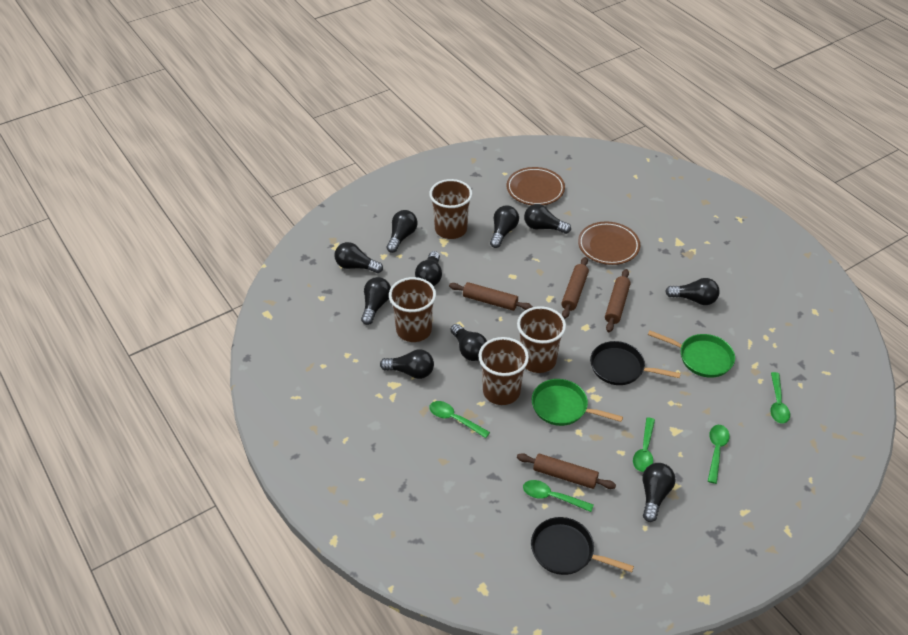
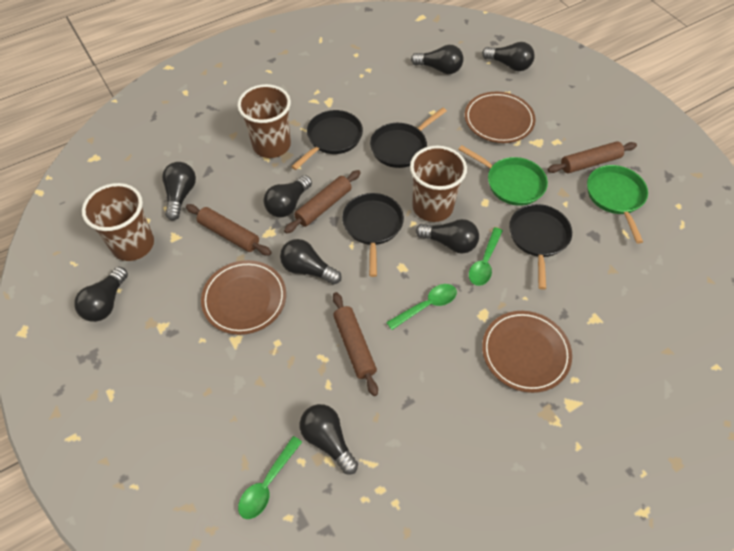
black light bulb: [335,242,383,273] [361,277,391,325] [380,349,434,379] [387,210,418,253] [415,251,442,286] [451,324,487,361] [490,206,519,248] [524,204,571,234] [643,463,675,522] [665,278,720,305] = 10 -> [74,267,128,322] [162,162,196,220] [264,175,312,217] [280,239,341,284] [300,404,358,475] [411,45,463,74] [416,219,479,254] [482,42,535,71] = 8
black pan: [531,517,634,575] [590,341,681,385] = 2 -> [291,110,363,170] [342,193,404,277] [370,107,447,168] [509,204,572,290] = 4
brown cup: [389,277,436,342] [429,179,472,239] [478,337,529,405] [517,306,566,373] = 4 -> [82,183,154,261] [237,84,291,158] [410,146,467,222] = 3
brown plate: [507,167,565,205] [578,222,640,265] = 2 -> [201,260,286,335] [465,92,536,143] [482,311,572,393] = 3
green spoon: [429,401,490,438] [523,480,593,512] [633,417,655,472] [708,425,730,484] [770,372,790,424] = 5 -> [238,436,302,519] [386,284,457,330] [469,227,503,286] = 3

